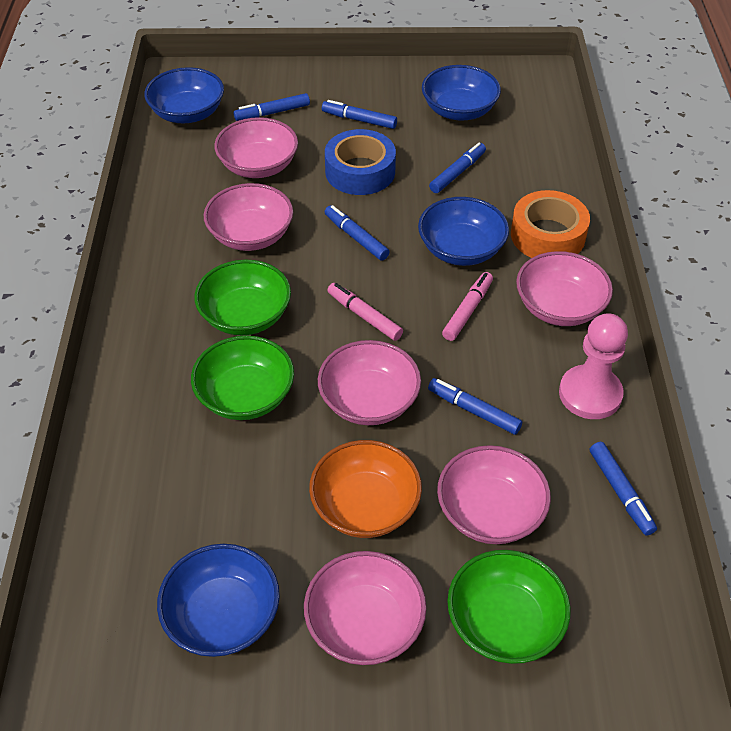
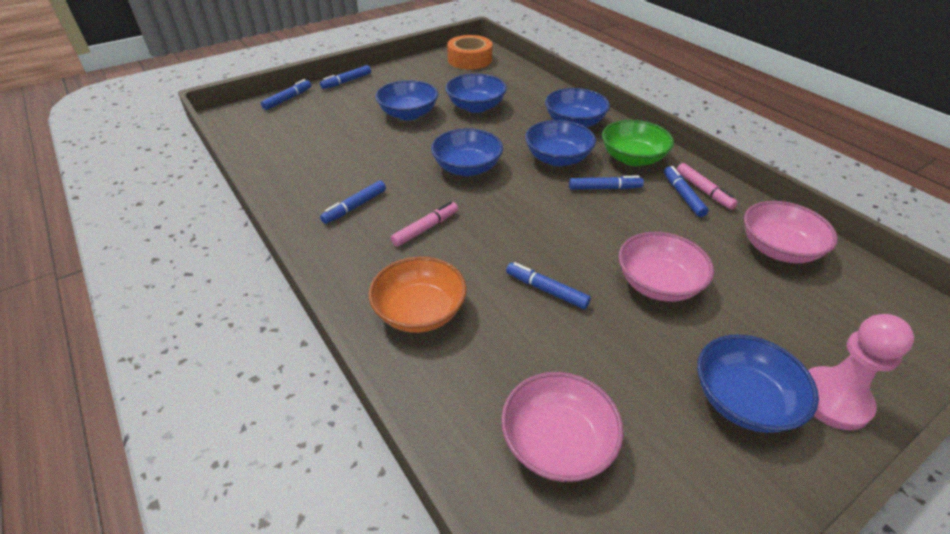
blue bowl: [144,67,224,123] [157,544,280,657] [418,197,509,266] [422,65,501,121] = 4 -> [375,80,438,120] [431,128,503,176] [445,74,507,113] [525,120,596,166] [545,88,610,127] [697,334,819,433] = 6
blue tape: [325,129,396,195] = 1 -> none = 0
green bowl: [191,335,294,420] [194,260,291,335] [447,550,571,664] = 3 -> [602,120,674,166] = 1
pink bowl: [204,183,293,251] [214,117,298,178] [304,551,426,665] [318,340,421,425] [437,445,551,544] [516,251,613,326] = 6 -> [501,372,624,482] [618,232,714,302] [744,201,838,263] = 3

